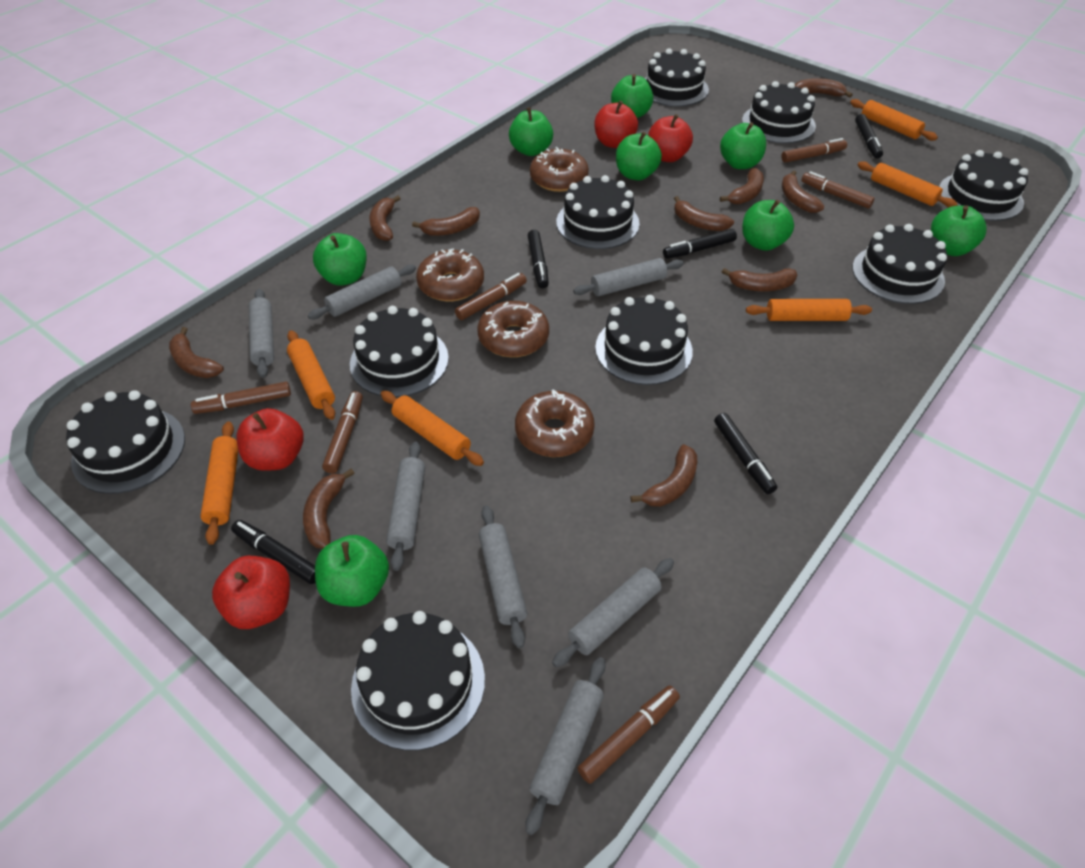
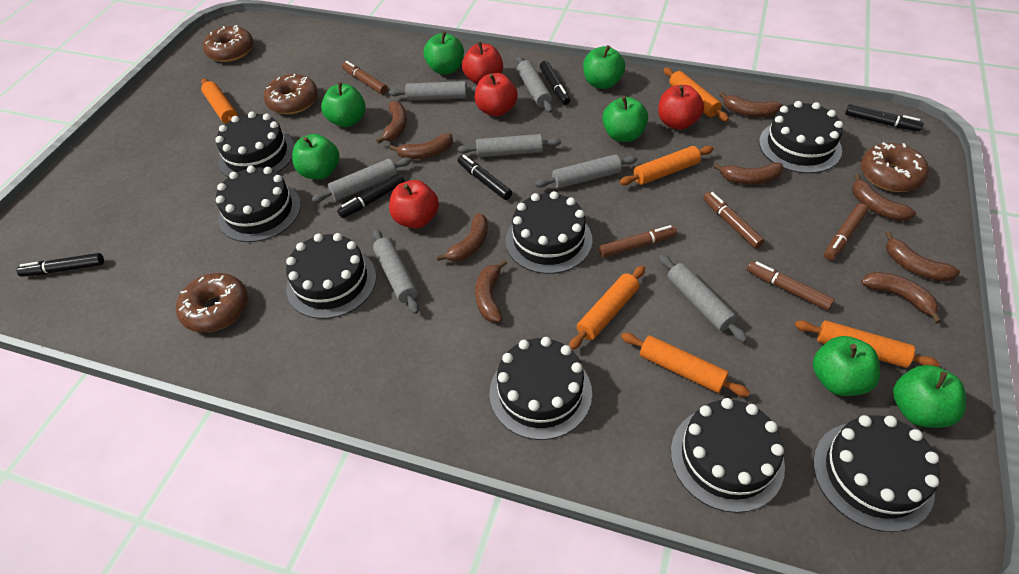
black cake: [66,390,185,494] [350,306,449,397] [351,611,485,751] [556,175,640,249] [595,295,693,385] [645,48,709,106] [742,81,816,143] [852,224,947,304] [939,150,1028,221] = 9 -> [215,111,294,177] [216,166,301,242] [286,233,376,319] [489,337,592,440] [505,191,592,274] [671,398,785,513] [759,101,843,173] [813,415,940,532] = 8
brown banana: [169,327,224,378] [303,469,355,548] [369,195,401,241] [412,207,480,236] [631,444,697,507] [674,196,734,231] [720,168,764,205] [722,268,797,291] [782,170,824,213] [795,78,853,98] = 10 -> [376,101,407,144] [390,133,453,159] [437,213,488,262] [475,260,507,322] [714,162,784,184] [719,92,783,117] [852,174,916,221] [861,272,942,324] [885,231,960,282] = 9
brown marker: [191,382,291,414] [322,391,363,473] [455,273,527,320] [577,685,680,784] [781,138,847,163] [801,171,874,209] = 6 -> [342,61,388,95] [599,225,677,258] [703,191,765,249] [747,261,834,310] [824,203,868,260] = 5
green apple: [313,233,367,286] [315,535,389,607] [509,107,553,156] [611,74,653,118] [616,132,662,181] [720,122,766,169] [742,200,794,251] [931,205,987,256] = 8 -> [292,134,340,179] [321,82,366,127] [424,31,464,75] [583,45,625,89] [602,96,648,142] [813,336,880,396] [893,365,966,428] = 7

